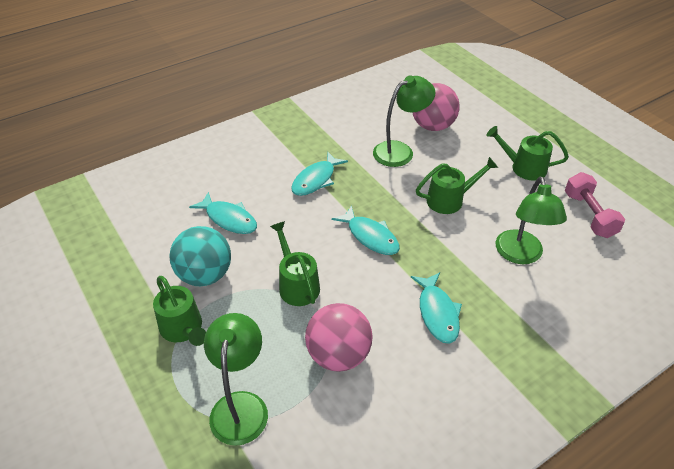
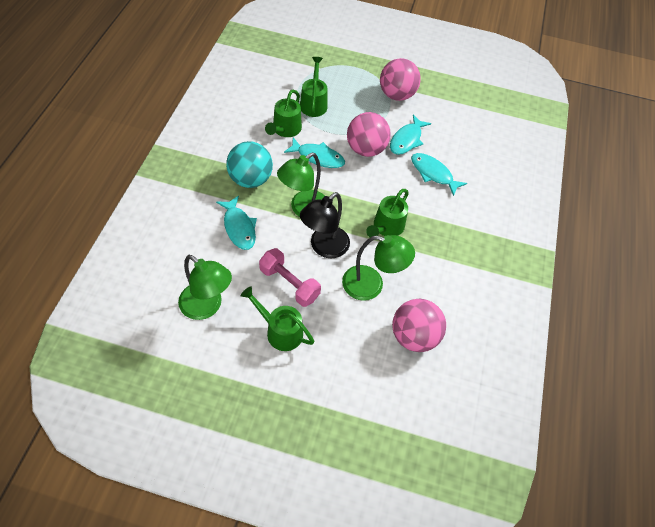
black lamp: none = 0 -> [300,192,350,258] = 1
pink ball: [305,303,373,372] [412,83,460,131] = 2 -> [347,112,391,157] [380,58,421,101] [392,299,446,352] = 3

